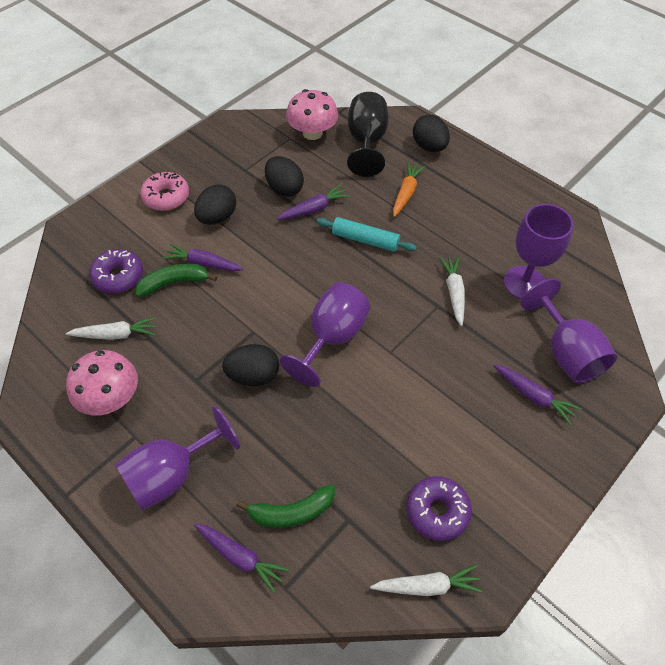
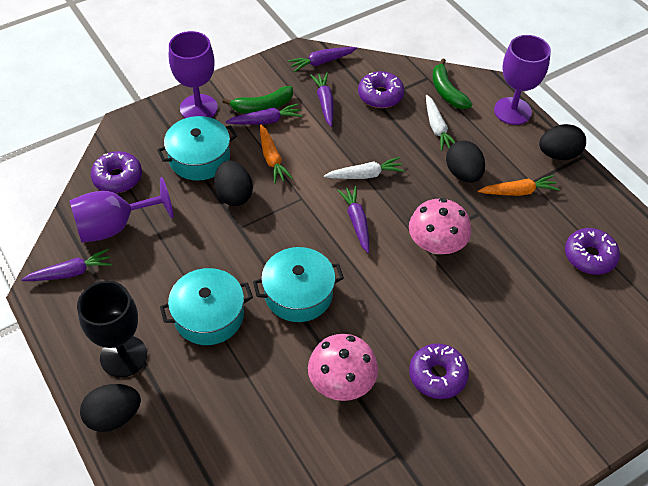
orange carrot: [393,162,425,217] = 1 -> [260,125,293,184] [478,175,560,196] = 2
pink donut: [140,172,189,211] = 1 -> none = 0
purple carrot: [163,244,244,271] [194,524,289,593] [277,184,350,220] [493,364,582,425] = 4 -> [21,249,112,281] [225,104,303,125] [288,47,357,72] [310,73,333,127] [337,186,369,253] = 5
purple donut: [89,249,143,293] [406,476,472,541] = 2 -> [91,151,142,193] [358,71,404,108] [409,343,469,399] [565,228,620,275] = 4
purple goblet: [115,406,240,510] [280,282,370,387] [504,204,573,299] [521,279,617,383] = 4 -> [69,177,174,243] [169,31,218,118] [494,35,551,125] = 3
turquoise pot: none = 0 -> [157,116,237,181] [160,268,253,345] [253,247,344,322] = 3
turquoise rolling pin: [317,217,417,252] = 1 -> none = 0
white carrot: [66,317,156,340] [370,565,482,596] [439,256,465,326] = 3 -> [324,157,405,179] [426,95,456,151] = 2

